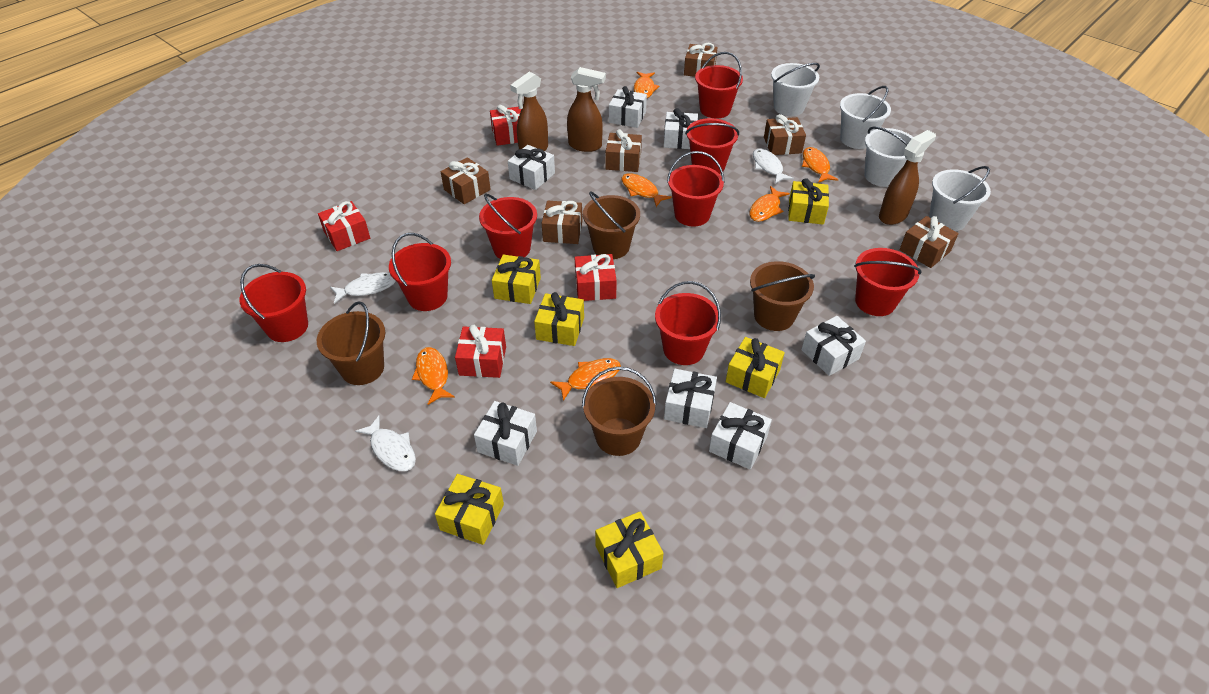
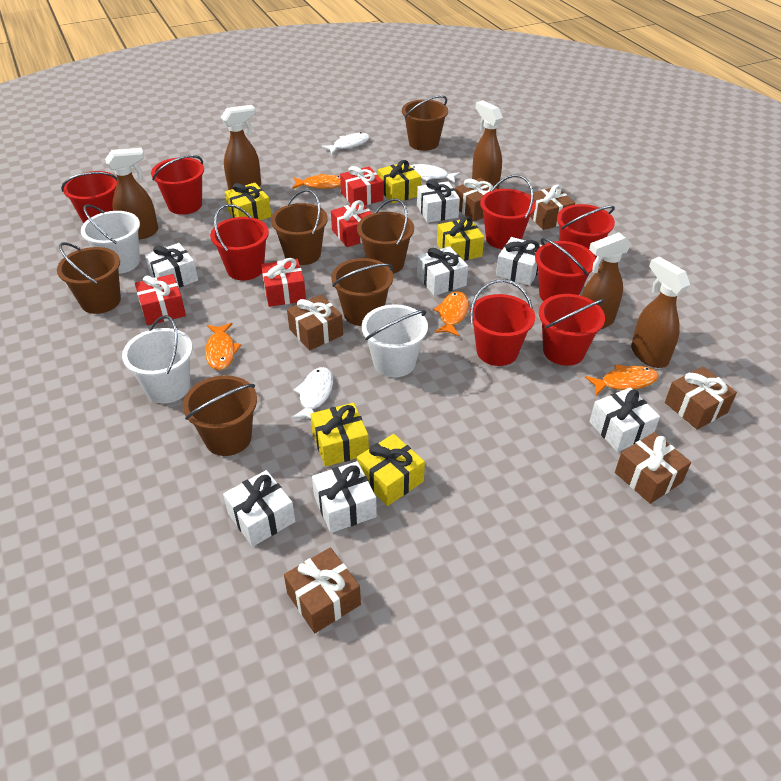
brown bucket: [317,301,385,385] [582,367,657,456] [583,191,640,259] [750,261,815,331] = 4 -> [57,242,121,314] [183,375,257,456] [271,189,328,265] [331,258,393,326] [357,198,414,274] [402,95,448,151] = 6
brown spray bottle: [510,72,548,151] [567,67,606,152] [879,130,936,225] = 3 -> [105,148,158,240] [221,105,261,190] [472,100,503,189] [582,232,631,329] [631,257,690,368] = 5
orange fish: [412,347,455,405] [550,358,621,401] [621,173,672,207] [634,72,659,98] [749,186,790,222] [802,147,838,183] = 6 -> [205,323,241,370] [292,174,341,189] [433,291,469,337] [585,365,659,396] = 4
white bucket: [771,63,820,116] [840,86,891,149] [864,127,913,187] [929,166,991,231] = 4 -> [81,204,140,274] [122,315,193,403] [362,304,428,378] = 3
yellow gift: [435,474,504,545] [492,254,541,304] [534,292,584,346] [595,511,664,588] [726,337,785,398] [788,178,829,225] = 6 -> [225,183,271,220] [310,403,369,467] [357,434,425,506] [378,160,421,203] [437,216,484,261] = 5

